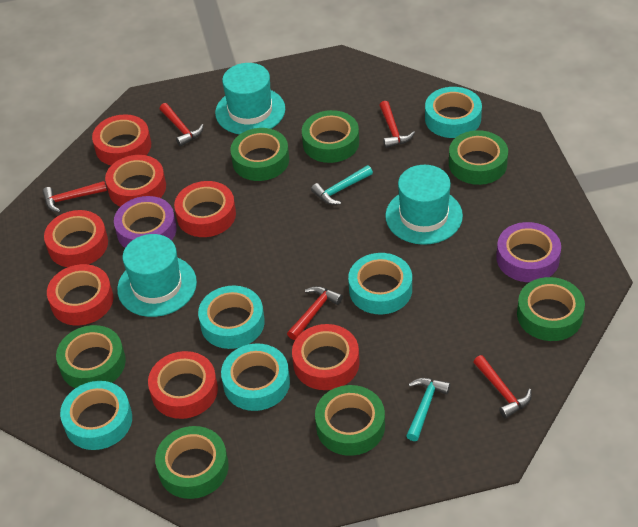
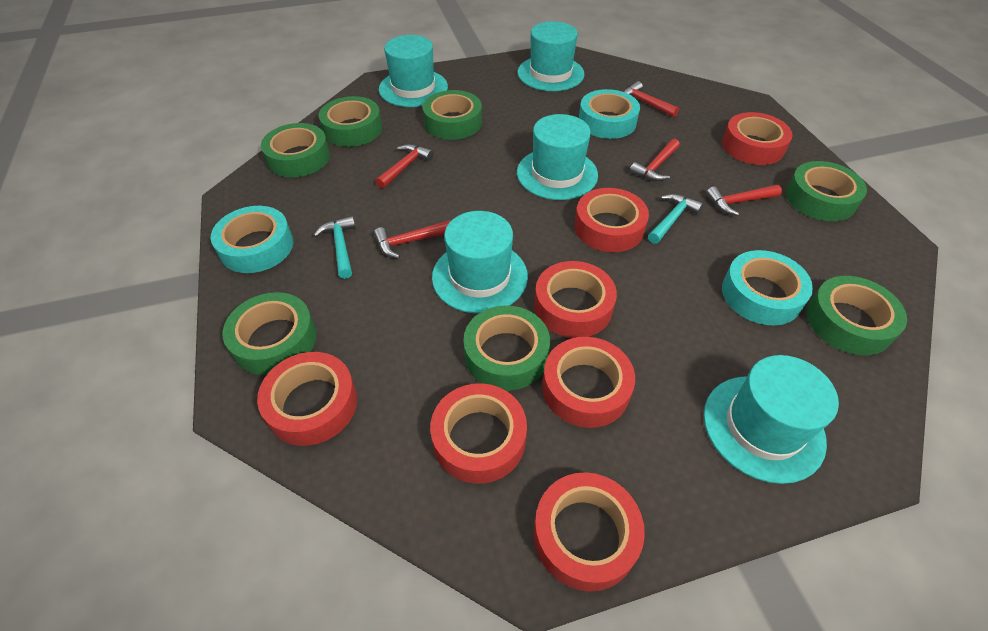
purple tape: [114,196,177,248] [496,222,561,282] = 2 -> none = 0
turquoise hat: [117,234,197,317] [215,63,285,134] [385,165,463,245] = 3 -> [379,35,448,107] [432,211,528,314] [517,21,585,91] [517,114,598,200] [704,355,839,484] = 5
turquoise tape: [60,381,132,450] [198,286,265,349] [221,343,290,411] [348,253,412,314] [425,87,482,138] = 5 -> [211,206,293,273] [579,89,640,139] [722,250,813,325] = 3

